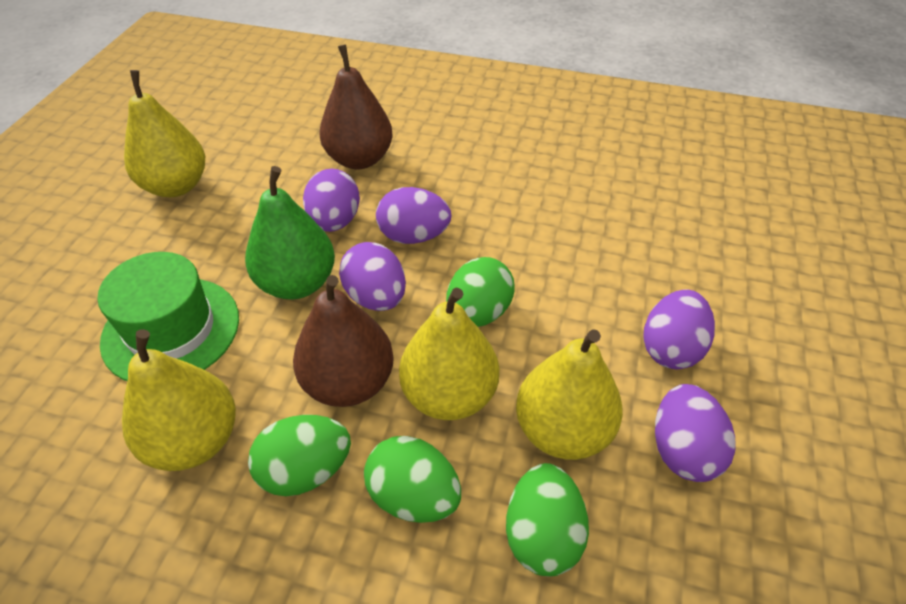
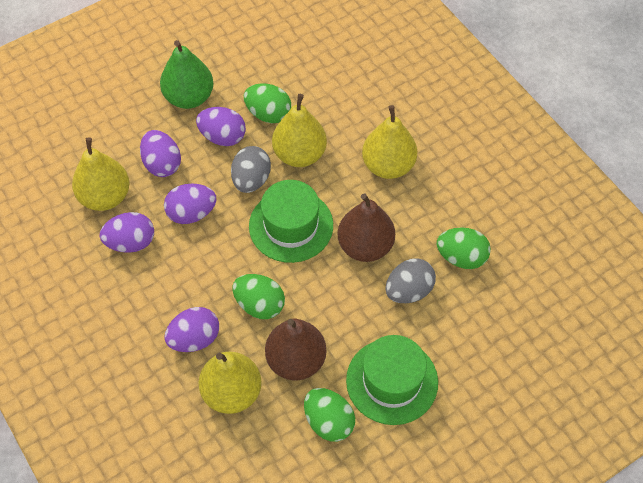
green hat: [97,252,239,381] = 1 -> [249,180,333,263] [346,335,438,425] = 2
grey egg: none = 0 -> [231,146,271,193] [386,259,436,303] = 2

